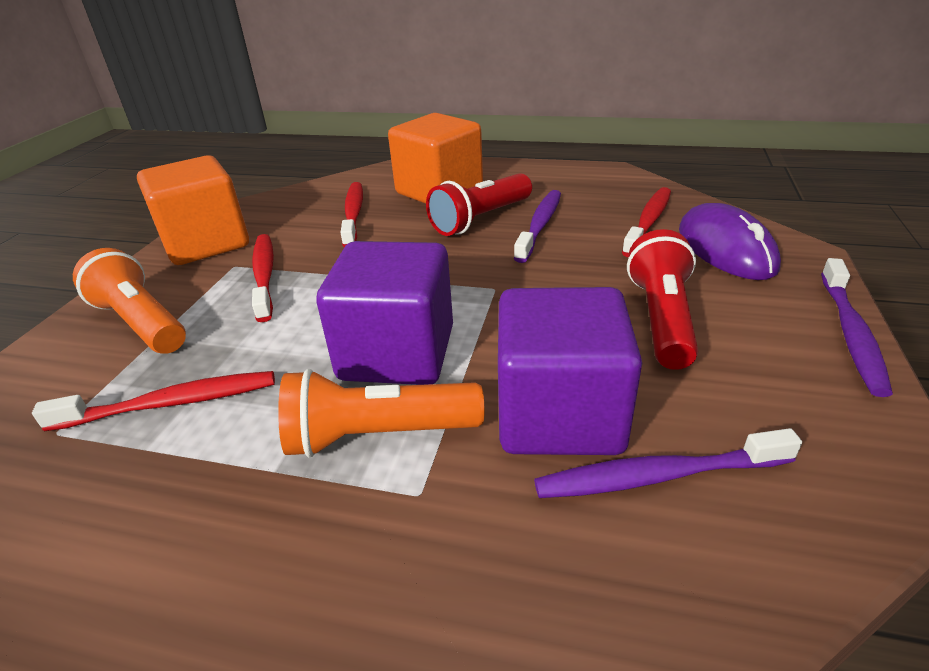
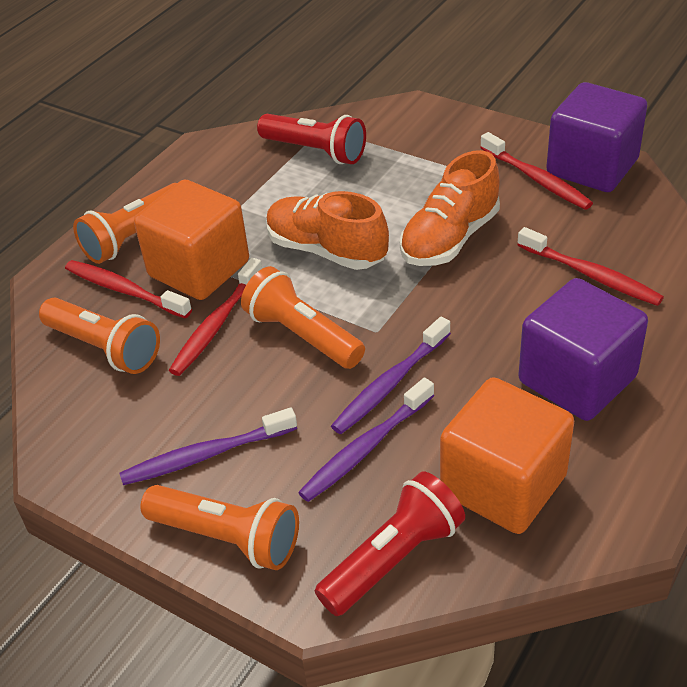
orange flashlight: [73,248,186,354] [278,369,485,457] = 2 -> [39,298,160,374] [73,183,177,264] [140,485,299,570] [241,266,365,369] = 4
orange shoe: none = 0 -> [266,191,389,270] [400,150,500,266] = 2
purple mouse: [679,203,781,280] = 1 -> none = 0

